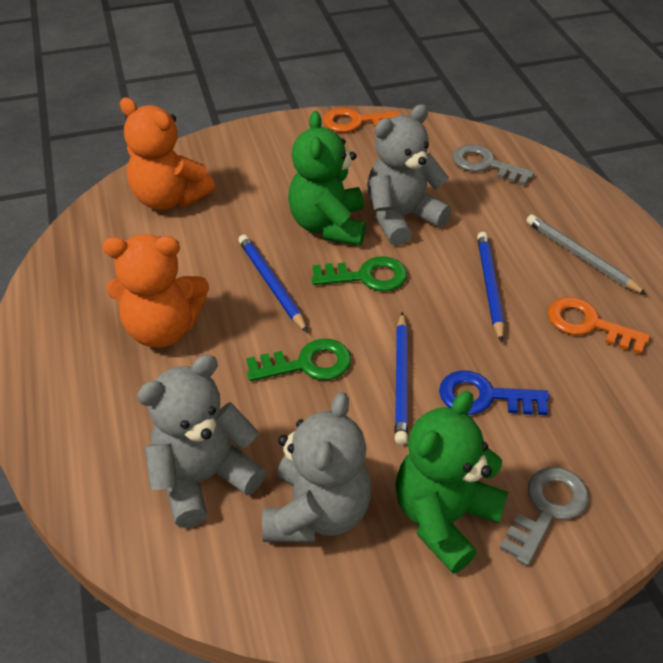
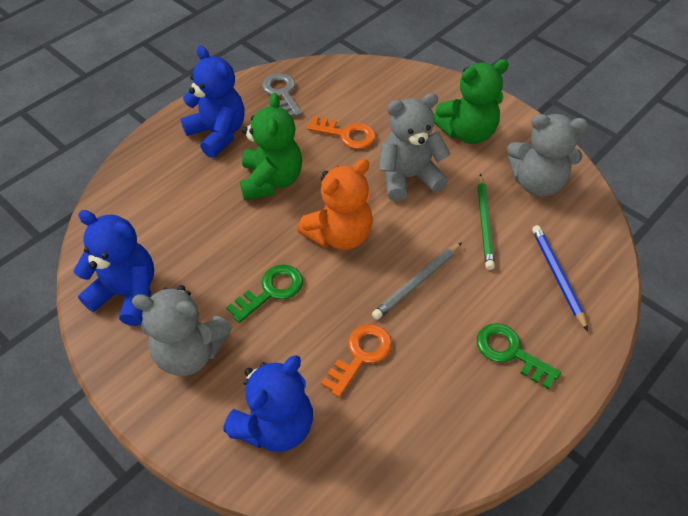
blue key: [439,370,549,415] = 1 -> none = 0
blue pencil: [238,235,308,333] [395,312,408,445] [477,232,504,343] = 3 -> [532,225,588,331] = 1
blue teddy bear: none = 0 -> [74,210,154,326] [180,46,245,158] [223,355,313,452] = 3
green pencil: none = 0 -> [478,174,495,270] = 1
grey key: [453,144,534,186] [499,467,589,566] = 2 -> [262,73,302,117] = 1
orange teddy bear: [103,234,209,348] [120,97,215,210] = 2 -> [297,159,373,250] = 1

